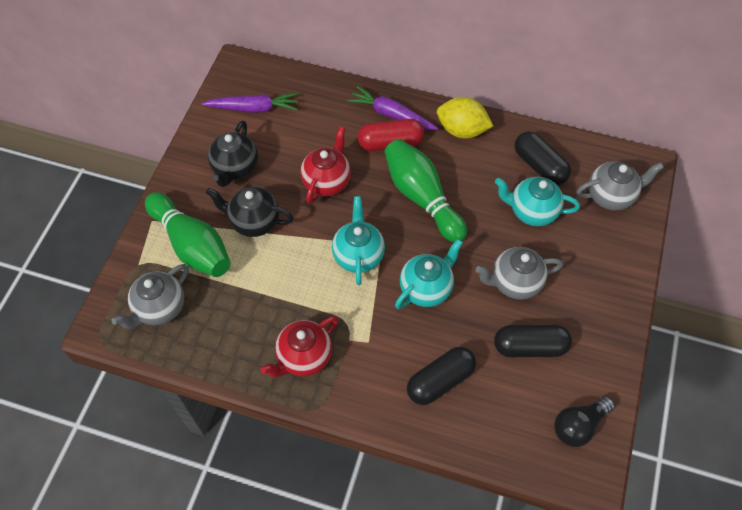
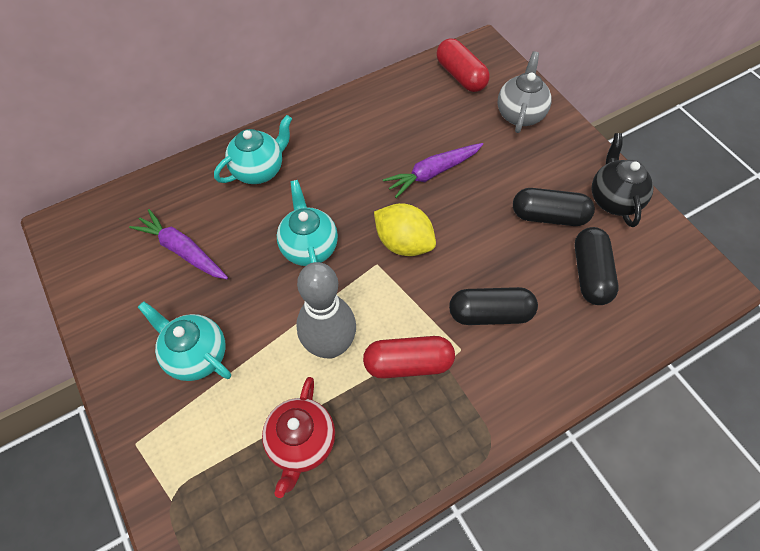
black light bulb: [554,396,615,447] = 1 -> none = 0
black teapot: [206,187,293,237] [208,121,258,187] = 2 -> [592,133,654,227] = 1
green bowling pin: [145,192,231,277] [385,139,467,242] = 2 -> none = 0
grey bowling pin: none = 0 -> [296,262,356,359] = 1
grey teapot: [111,264,189,329] [475,247,563,300] [576,161,664,211] = 3 -> [498,51,551,133] = 1
red capsule: [358,119,424,151] = 1 -> [363,336,455,379] [436,38,490,92] = 2
red teapot: [260,316,339,378] [300,126,351,204] = 2 -> [262,377,335,498] = 1

